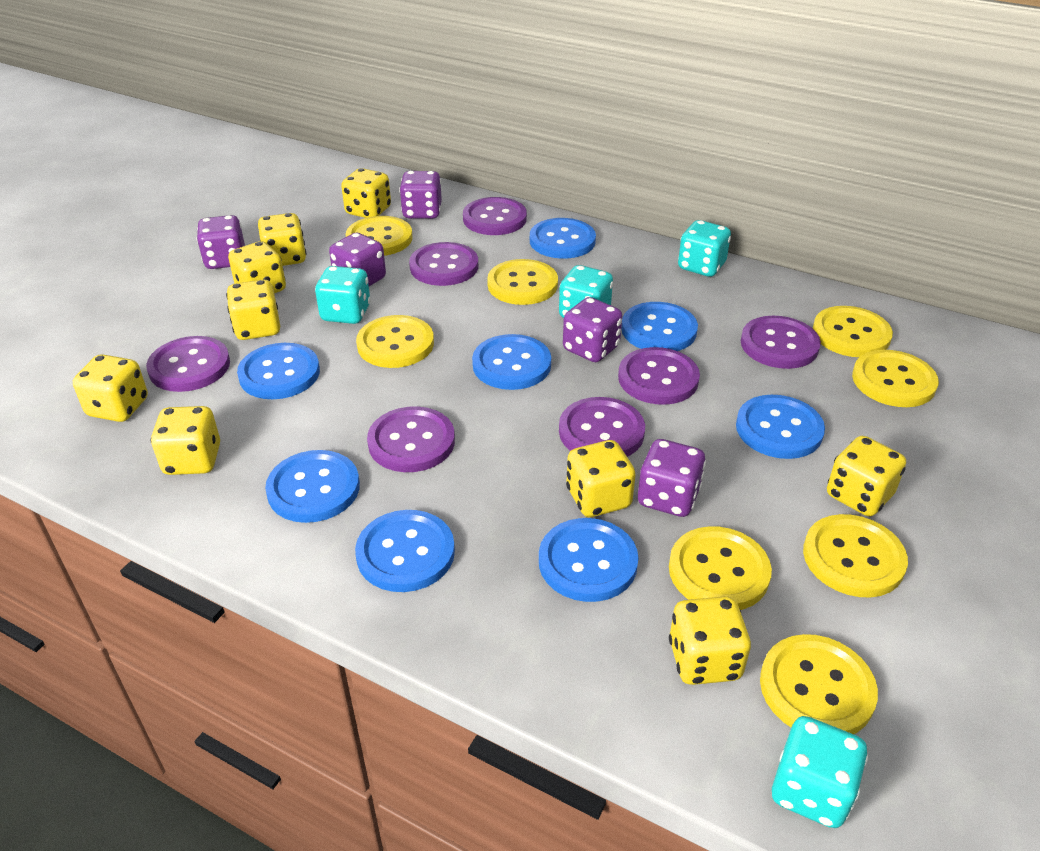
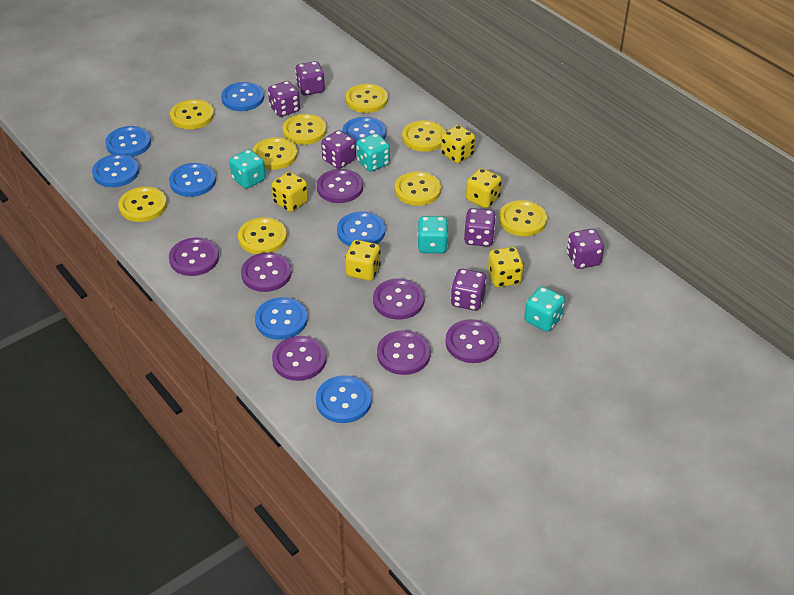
purple dice: [196,215,245,269] [329,233,386,286] [399,171,442,219] [563,297,622,362] [638,439,706,517] = 5 -> [268,81,300,117] [295,61,325,96] [321,130,356,169] [451,269,487,311] [464,208,496,246] [567,229,604,269] = 6
yellow button: [346,216,413,256] [356,315,434,368] [487,259,558,305] [669,526,772,610] [760,634,878,734] [803,514,908,598] [813,306,893,357] [852,350,939,407] = 8 -> [118,187,167,222] [170,99,214,129] [238,217,287,254] [252,137,298,170] [283,114,327,145] [346,83,388,113] [395,171,441,206] [402,120,446,152] [499,200,547,236] = 9
yellow dice: [73,354,148,422] [151,406,220,475] [226,280,280,340] [228,241,286,293] [258,213,306,266] [341,168,391,218] [566,440,636,517] [669,596,751,685] [827,436,906,516] = 9 -> [271,172,308,212] [345,240,381,281] [441,125,475,163] [466,168,502,208] [488,247,524,287] = 5

